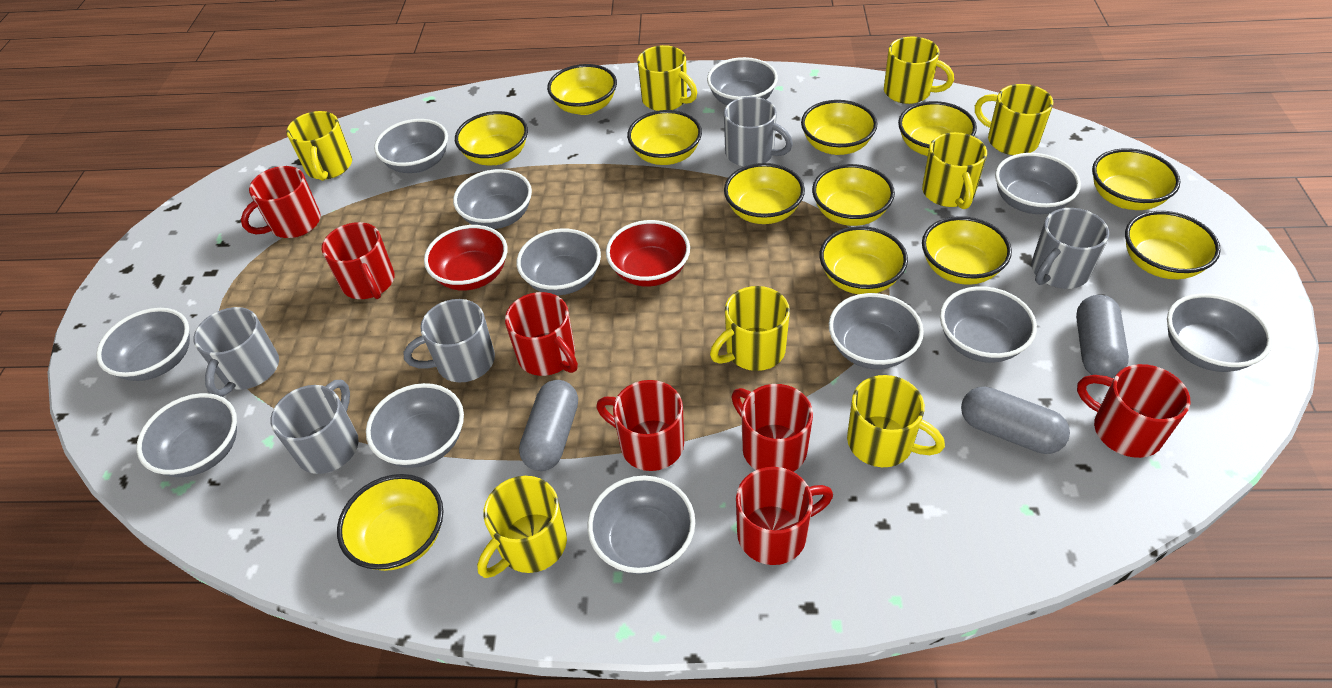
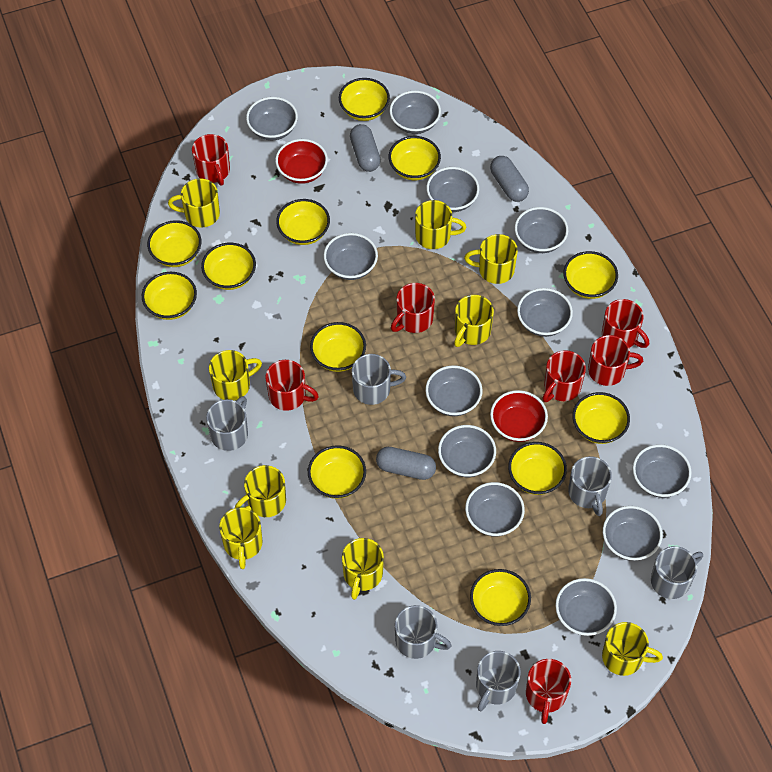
grey mug: [193,307,279,397] [271,380,359,474] [403,299,495,382] [724,97,793,167] [1031,208,1109,289] = 5 -> [206,396,248,451] [352,354,406,405] [395,605,452,659] [476,651,521,711] [568,456,612,516] [651,546,703,599] = 6
yellow mug: [286,111,352,181] [477,476,567,578] [637,45,697,111] [710,286,790,371] [847,375,945,467] [884,37,954,104] [922,132,987,209] [975,84,1053,155] = 8 -> [168,178,220,228] [209,350,262,401] [219,507,262,569] [235,465,286,517] [342,538,384,600] [415,200,466,249] [454,295,494,347] [464,234,518,284] [602,622,663,676] = 9

